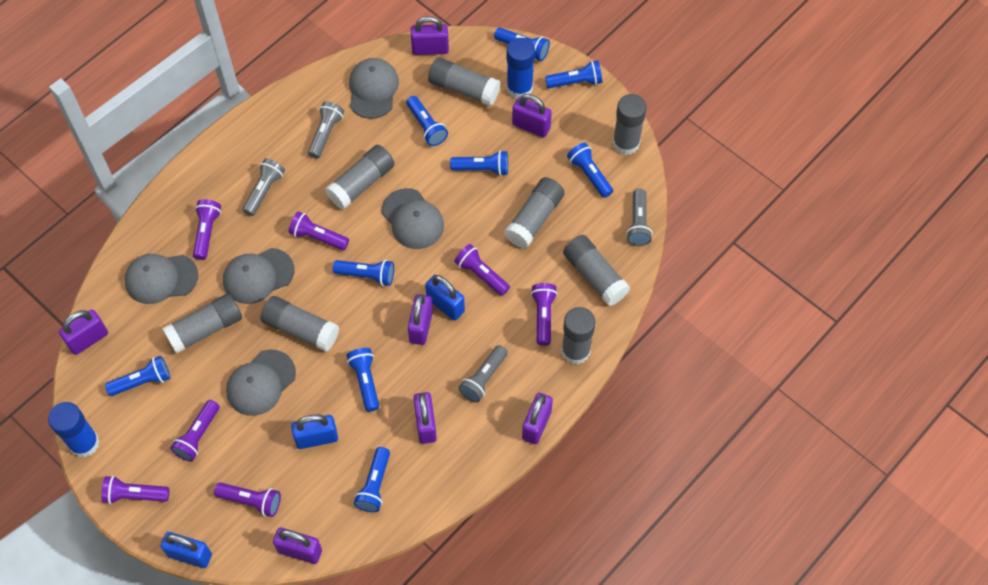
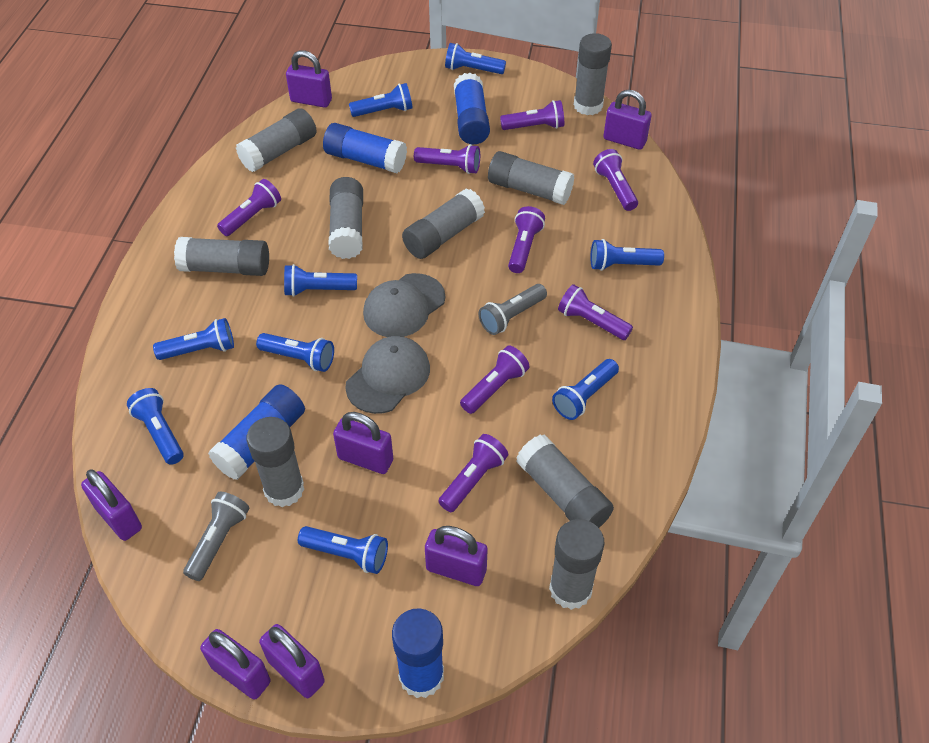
blue glue stick: [48,402,100,457] [506,38,535,99] = 2 -> [208,384,305,480] [323,123,407,173] [392,608,444,698] [454,73,490,144] = 4
blue padlock: [160,532,212,568] [291,414,338,449] [425,275,465,321] = 3 -> none = 0
grey cap: [124,254,198,304] [223,248,295,304] [226,349,296,416] [349,58,399,119] [382,188,444,249] = 5 -> [345,336,430,414] [363,273,445,337] = 2
grey flashlight: [243,158,285,216] [308,101,344,159] [459,345,508,402] [626,188,653,246] = 4 -> [183,492,249,581] [479,284,547,335] = 2
grey glue stick: [162,293,242,354] [261,296,339,352] [325,145,395,210] [428,57,501,106] [504,177,565,249] [561,307,596,364] [563,235,630,306] [613,94,647,155] = 8 -> [174,237,269,276] [236,108,317,172] [247,417,304,507] [328,177,363,259] [402,188,485,259] [488,151,574,205] [516,434,614,528] [549,519,605,610] [574,33,612,115] = 9
purple flashlight: [101,476,170,504] [170,400,220,461] [193,199,221,260] [214,482,281,517] [289,211,349,250] [454,244,510,296] [531,283,558,346] = 7 -> [217,179,281,236] [414,144,480,174] [438,434,508,512] [460,346,530,414] [500,100,564,130] [508,206,545,273] [558,284,633,340] [593,149,638,211] = 8

